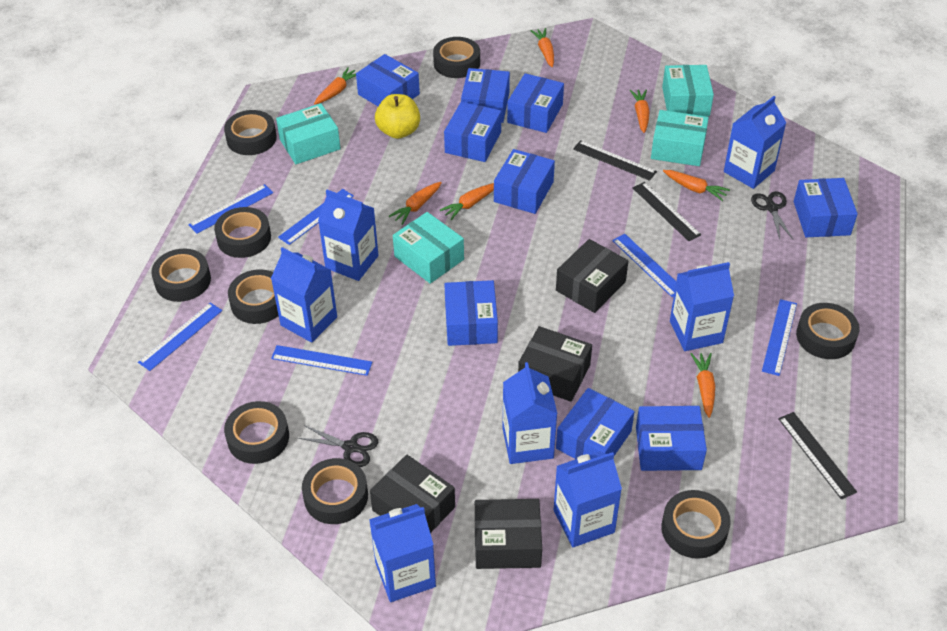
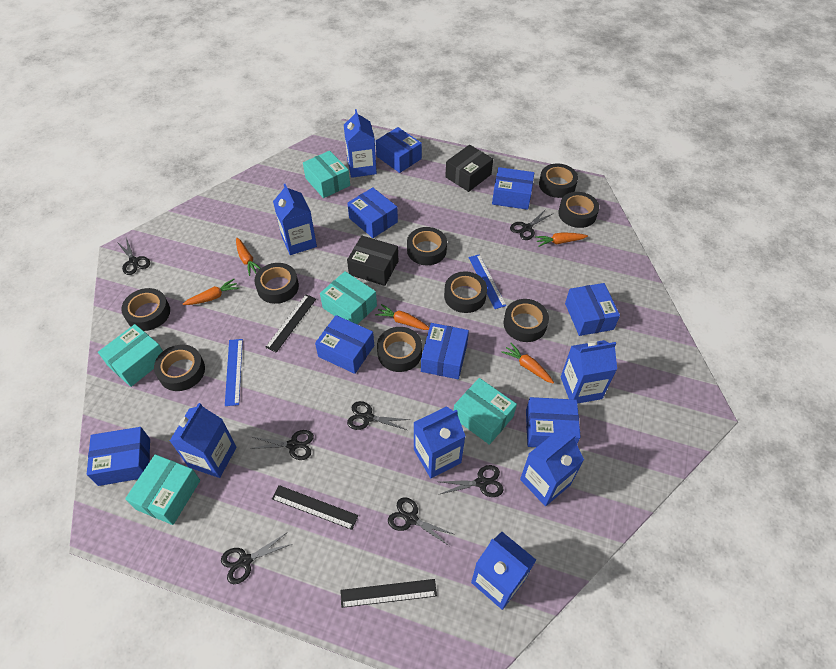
black box: [370,455,455,533] [475,499,542,569] [518,326,592,402] [556,239,628,313] = 4 -> [347,236,398,286] [445,145,493,192] = 2
black scissors: [298,425,378,467] [751,191,793,239] = 2 -> [117,238,150,275] [221,532,291,584] [249,430,314,460] [347,401,410,430] [388,497,456,546] [441,465,504,497] [510,209,554,240] = 7
blue box: [356,54,420,106] [444,101,501,162] [444,280,498,346] [461,68,510,123] [494,149,555,214] [507,73,564,133] [556,388,635,459] [636,406,707,471] [794,178,858,237] = 9 -> [87,427,150,486] [315,315,374,374] [347,187,398,238] [376,127,422,173] [421,323,469,379] [492,167,534,210] [526,397,581,447] [565,283,620,336] = 8
blue ruler: [138,303,222,371] [189,184,273,234] [271,345,372,376] [278,189,354,245] [612,234,676,297] [762,299,797,376] = 6 -> [225,339,243,406] [469,254,506,309] = 2
orange carrot: [314,67,356,105] [389,182,442,225] [440,183,494,220] [530,28,554,67] [630,90,650,133] [663,170,730,201] [691,353,715,418] = 7 -> [183,279,239,305] [236,238,261,276] [375,304,429,330] [502,343,554,384] [535,232,588,247] = 5
turquoise box: [276,103,341,164] [393,212,464,284] [651,110,709,166] [662,65,714,116] = 4 -> [98,324,163,387] [125,454,200,525] [303,151,350,198] [320,271,377,324] [453,378,517,445] = 5
yellow apple: [375,94,420,139] = 1 -> none = 0

